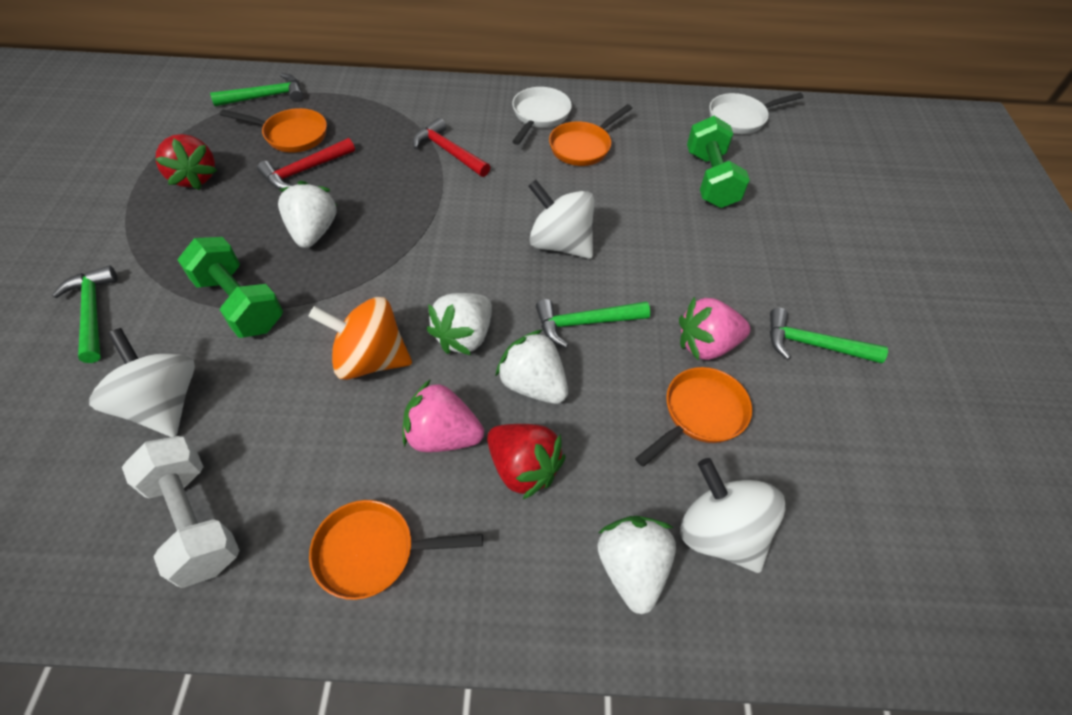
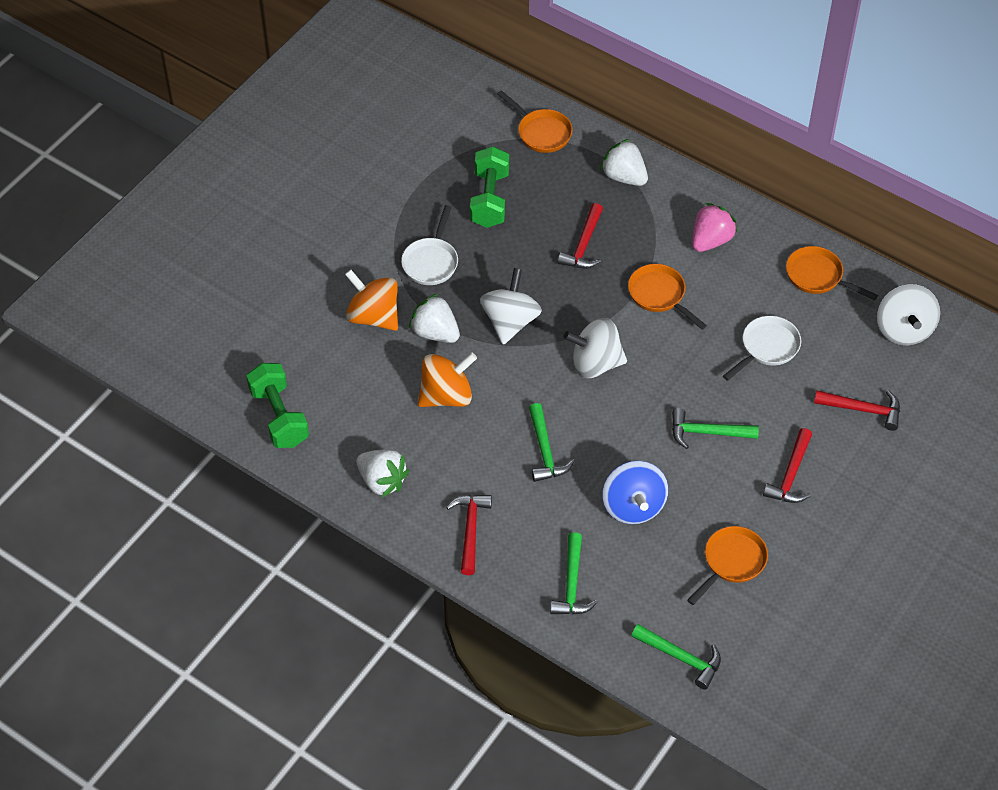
blue spinning top: none = 0 -> [602,461,668,524] = 1
orange spinning top: [308,297,412,380] = 1 -> [345,269,398,331] [418,352,477,407] = 2
pink strawberry: [403,379,484,452] [679,297,750,361] = 2 -> [692,203,738,252] = 1
red hammer: [257,138,355,189] [413,118,490,177] = 2 -> [446,495,492,575] [558,203,603,269] [763,428,812,503] [814,390,900,431] = 4
red strawberry: [155,134,217,190] [487,424,565,499] = 2 -> none = 0
white dumbbell: [122,436,240,588] = 1 -> none = 0
white strawberry: [278,181,337,248] [427,293,492,355] [495,330,568,404] [597,516,676,614] = 4 -> [356,450,409,498] [409,294,460,343] [600,139,648,186] = 3

